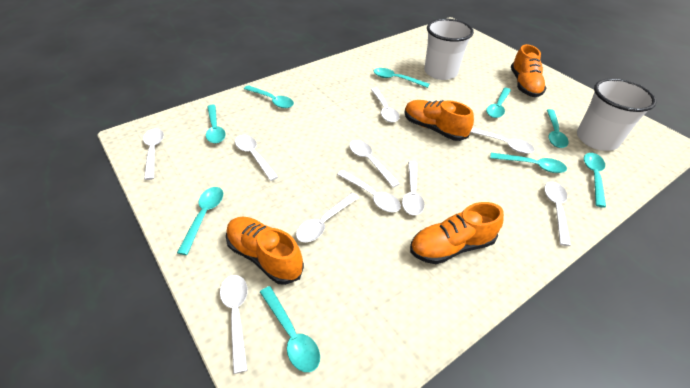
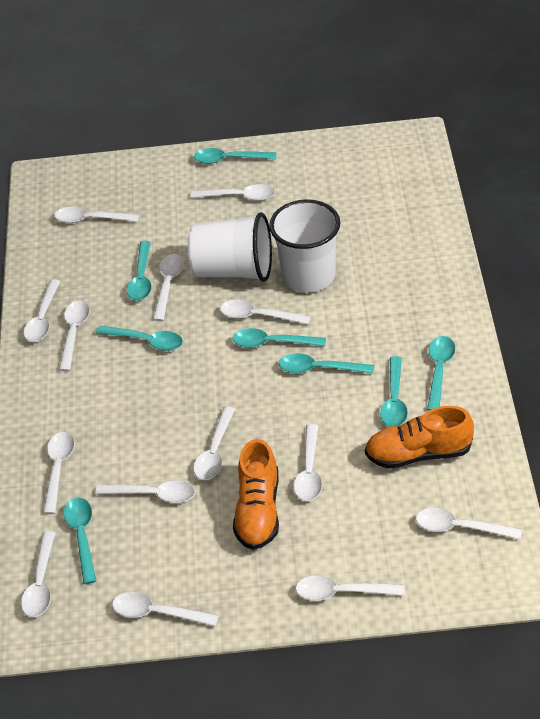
orange shoe: [226,217,304,285] [405,100,474,141] [410,202,504,264] [511,44,546,97] = 4 -> [233,439,279,550] [365,406,474,469] = 2
turquoise spoon: [177,187,223,255] [206,105,226,143] [244,85,294,108] [260,286,320,372] [374,68,429,88] [486,88,511,118] [490,153,567,173] [547,109,569,148] [584,153,606,208] = 9 -> [64,498,96,584] [96,326,183,351] [127,241,152,301] [194,148,276,164] [232,328,326,348] [279,353,374,374] [380,356,408,427] [427,336,455,411] = 8
white spoon: [143,128,164,180] [220,275,248,374] [235,135,278,181] [296,193,359,242] [337,170,401,212] [349,140,400,188] [371,88,400,122] [402,161,425,215] [471,128,535,154] [544,182,571,246] = 10 -> [21,531,55,617] [23,280,60,342] [43,432,75,514] [55,207,140,223] [59,300,90,371] [95,480,195,503] [112,592,219,627] [153,254,184,321] [191,184,275,201] [194,406,235,480] [220,300,311,325] [294,424,322,501] [295,575,405,601] [416,508,522,540] = 14

